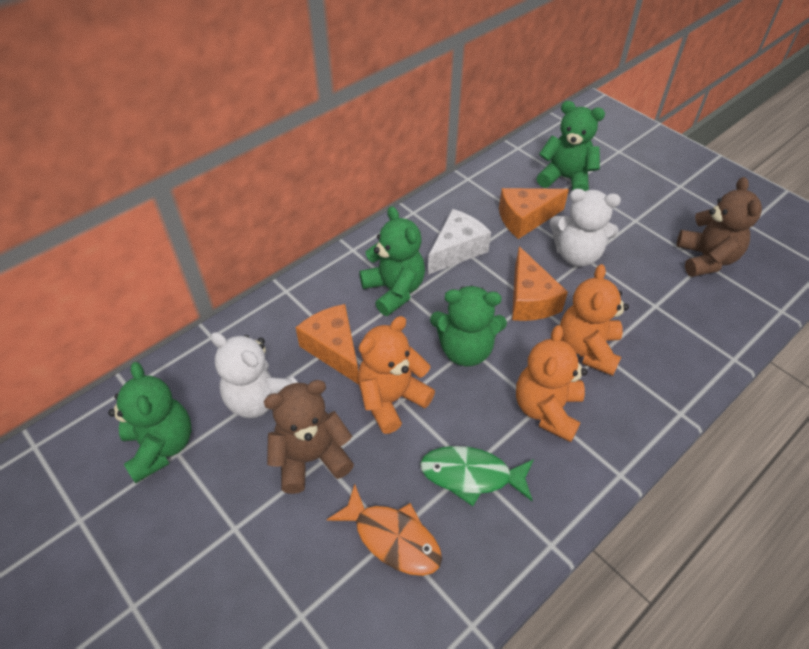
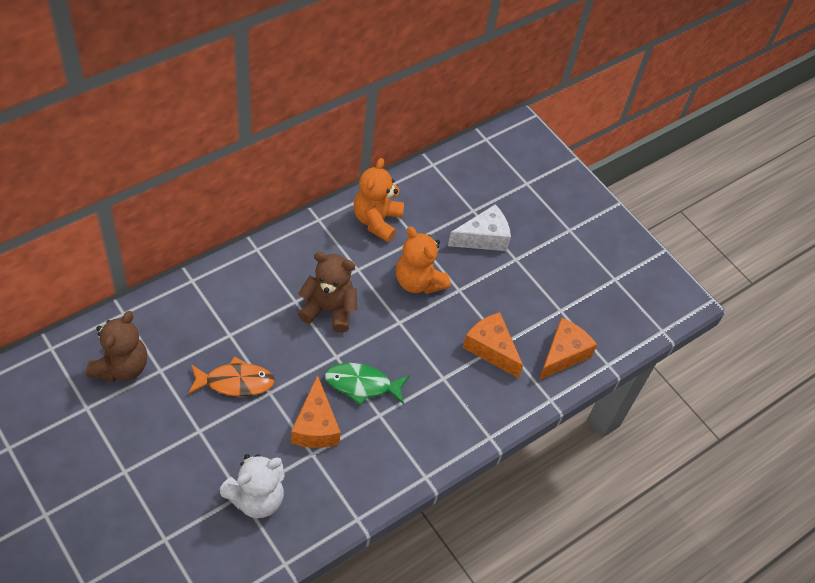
green teddy bear: [108,362,191,483] [360,206,425,316] [430,285,507,366] [537,101,605,191] = 4 -> none = 0
orange teddy bear: [358,316,435,434] [516,325,587,442] [560,264,629,376] = 3 -> [354,158,404,242] [396,226,451,294] = 2
white teddy bear: [211,332,298,418] [550,189,621,267] = 2 -> [220,454,285,518] = 1

